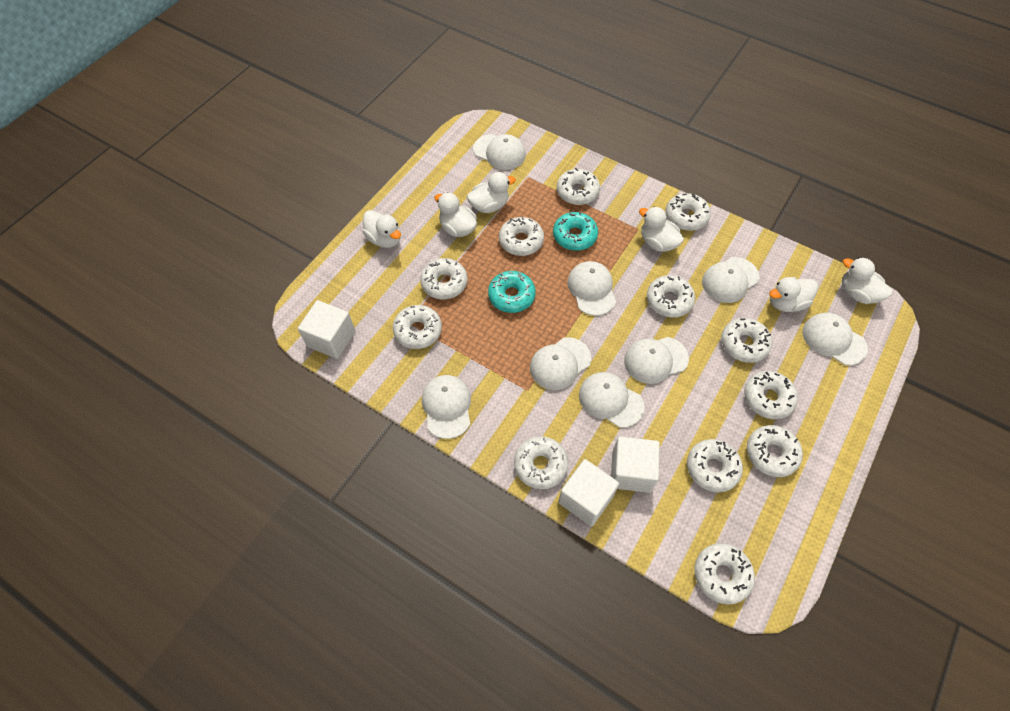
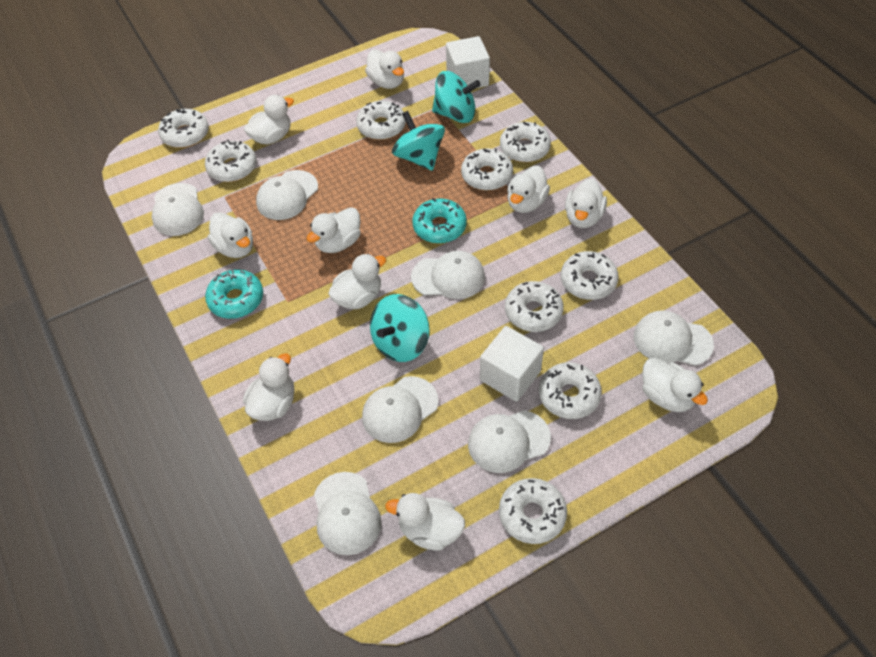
turquoise spinning top: none = 0 -> [370,294,430,362] [392,111,445,171] [432,71,481,123] = 3
white cap: [422,375,471,439] [473,134,526,170] [530,337,591,390] [567,261,616,316] [579,372,645,428] [624,337,689,384] [702,257,760,303] [802,313,868,365] = 8 -> [152,183,204,236] [256,170,318,220] [314,472,382,555] [362,376,438,443] [411,251,485,299] [468,410,551,473] [634,310,714,366] = 7
white cube: [298,300,355,359] [558,459,619,527] [611,436,660,493] = 3 -> [446,36,490,88] [480,326,544,402] = 2
white donut: [393,305,442,349] [420,258,468,299] [499,216,544,256] [514,436,568,489] [557,168,600,205] [647,275,695,318] [666,193,711,231] [687,439,743,492] [694,543,755,605] [721,318,772,363] [744,371,798,419] [747,425,803,477] = 12 -> [158,109,209,148] [205,140,257,182] [356,101,406,140] [461,148,513,191] [499,478,567,544] [500,122,551,162] [505,281,564,332] [539,362,602,419] [561,251,619,300] = 9
white duck: [362,210,401,248] [434,192,477,237] [467,172,516,213] [639,207,684,252] [769,277,818,312] [842,257,892,304] = 6 -> [208,212,253,258] [243,353,294,421] [244,95,294,145] [306,207,361,253] [328,254,386,309] [365,49,404,89] [385,493,465,551] [507,166,550,213] [565,178,607,228] [642,358,708,412] = 10

